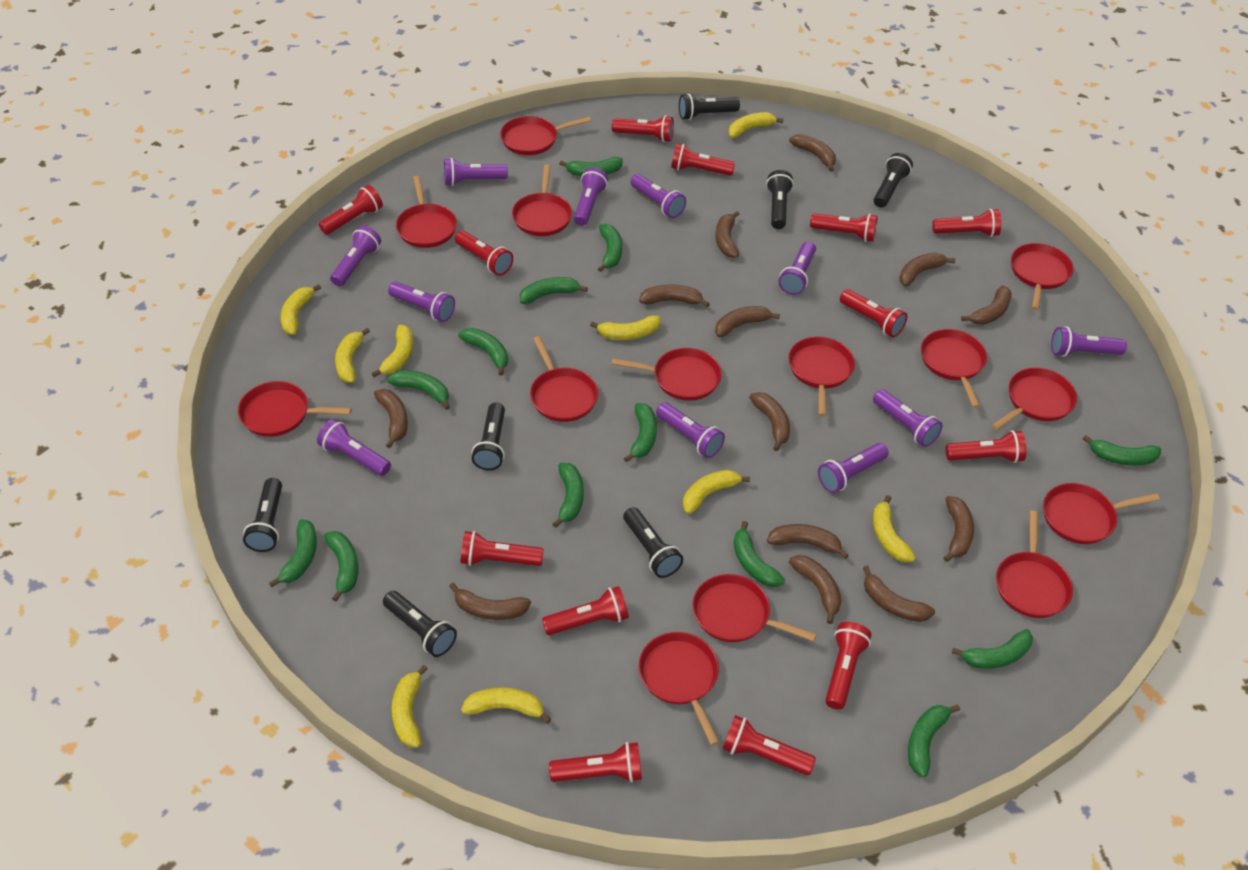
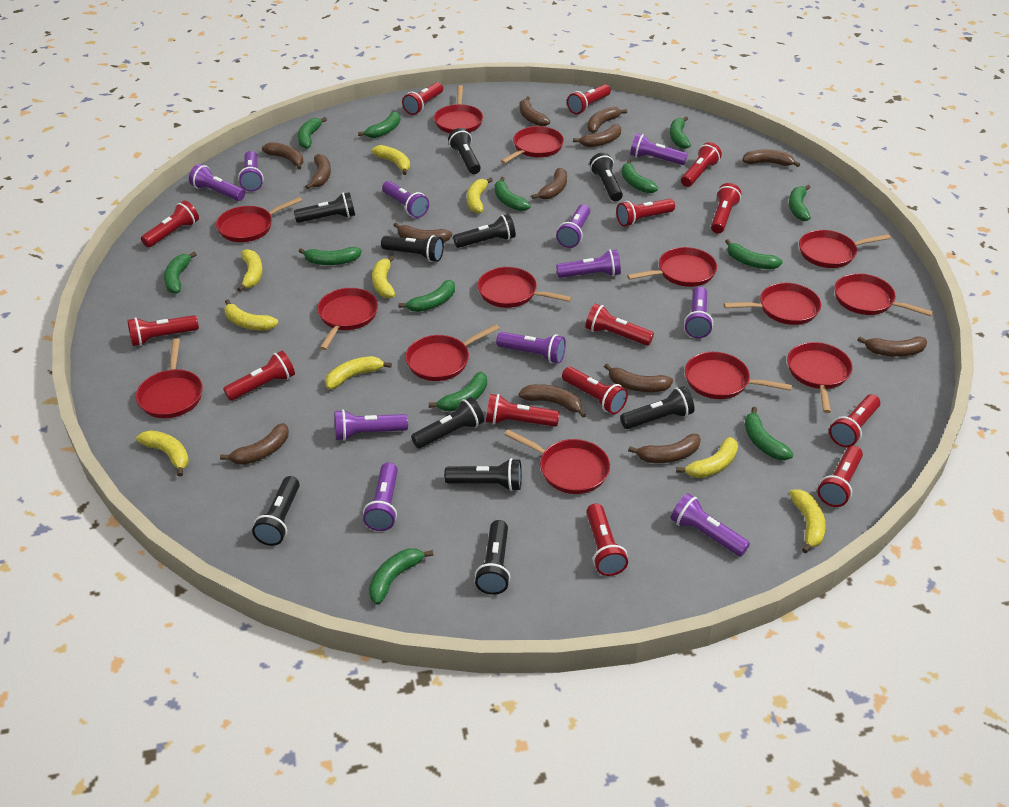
black flashlight: [243,478,282,552] [383,591,457,657] [472,402,505,470] [623,507,683,578] [679,94,740,120] [766,170,794,229] [874,153,913,208] = 7 -> [252,476,300,546] [294,192,355,223] [381,235,444,262] [411,397,484,448] [444,458,522,491] [448,128,481,174] [453,214,516,248] [475,520,510,595] [589,153,623,201] [620,386,694,429] = 10
red flashlight: [319,185,383,235] [455,231,513,276] [461,531,544,566] [542,586,629,635] [549,742,642,782] [612,115,674,142] [671,143,735,176] [722,715,816,775] [810,213,878,242] [825,622,871,710] [840,289,907,337] [932,209,1001,237] [946,430,1026,463] = 13 -> [127,315,199,346] [141,200,199,248] [223,351,295,401] [402,82,443,115] [486,394,559,427] [562,367,628,414] [567,84,611,114] [585,304,654,346] [586,503,628,576] [616,199,675,227] [681,142,722,187] [711,183,741,233] [818,446,863,507] [829,394,880,447] = 14

